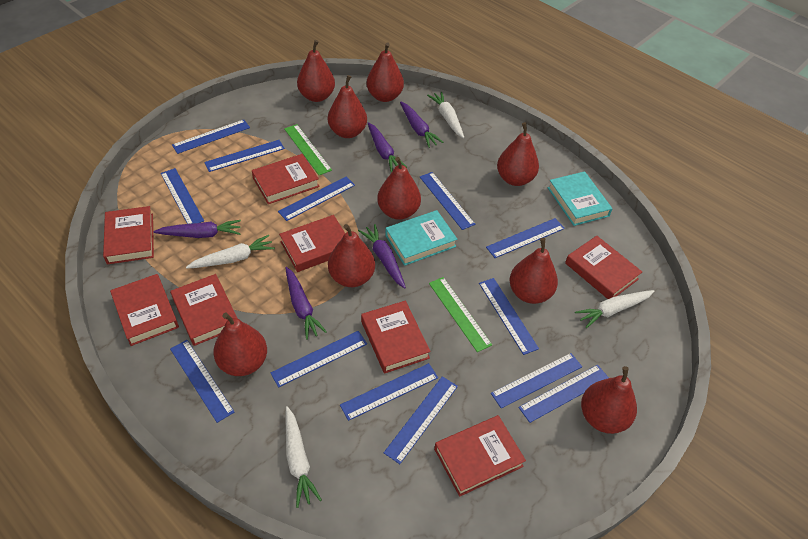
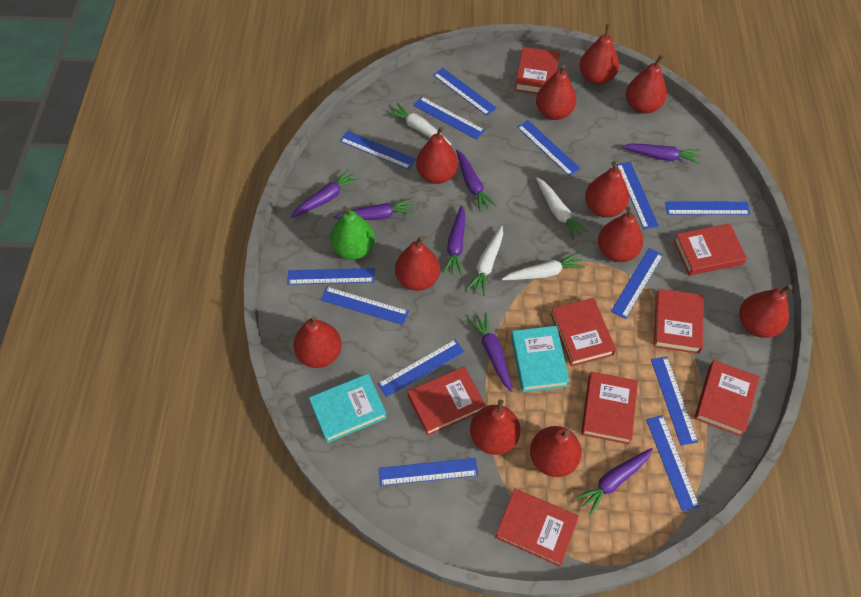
green pear: none = 0 -> [330,206,375,260] = 1
green ruler: [284,124,332,175] [429,277,492,352] = 2 -> none = 0
purple carrot: [153,220,241,238] [285,267,327,340] [358,224,406,288] [368,122,407,173] [400,102,443,148] = 5 -> [291,169,360,218] [333,198,415,220] [443,205,465,275] [456,150,497,212] [468,313,513,392] [575,448,653,515] [621,144,700,164] = 7
red pear: [213,313,267,376] [297,40,335,102] [328,75,367,138] [328,224,375,287] [367,42,404,102] [377,157,421,220] [497,122,539,186] [510,238,558,304] [581,366,637,434] = 9 -> [293,316,342,368] [395,236,440,291] [416,127,458,184] [470,399,520,455] [530,426,582,477] [536,64,577,120] [579,24,619,85] [585,161,629,218] [598,207,643,262] [626,55,667,114] [739,285,793,338] = 11

